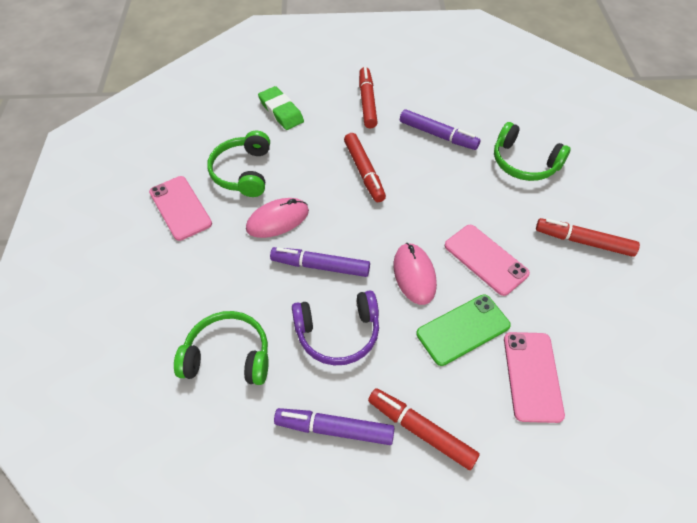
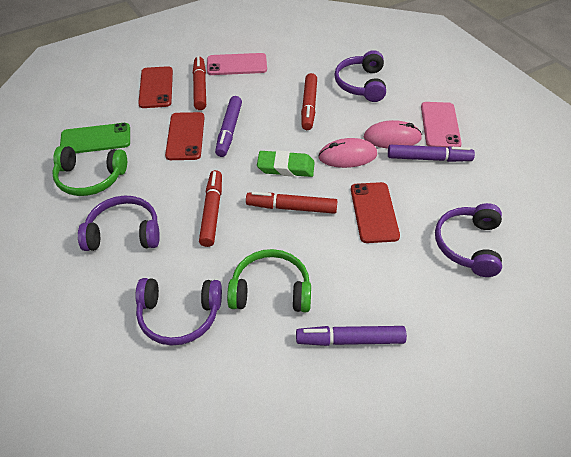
green headphones: [174,311,269,385] [207,131,270,197] [494,122,571,181] = 3 -> [52,146,127,196] [227,249,311,312] = 2
pink phone: [149,176,212,241] [445,225,530,296] [504,332,565,423] = 3 -> [207,53,267,75] [421,102,462,148] = 2
purple headphones: [292,291,379,366] = 1 -> [78,196,160,251] [135,278,222,346] [334,50,386,102] [435,203,502,277] = 4
red phone: none = 0 -> [138,66,173,108] [165,112,205,160] [351,182,400,243] = 3

